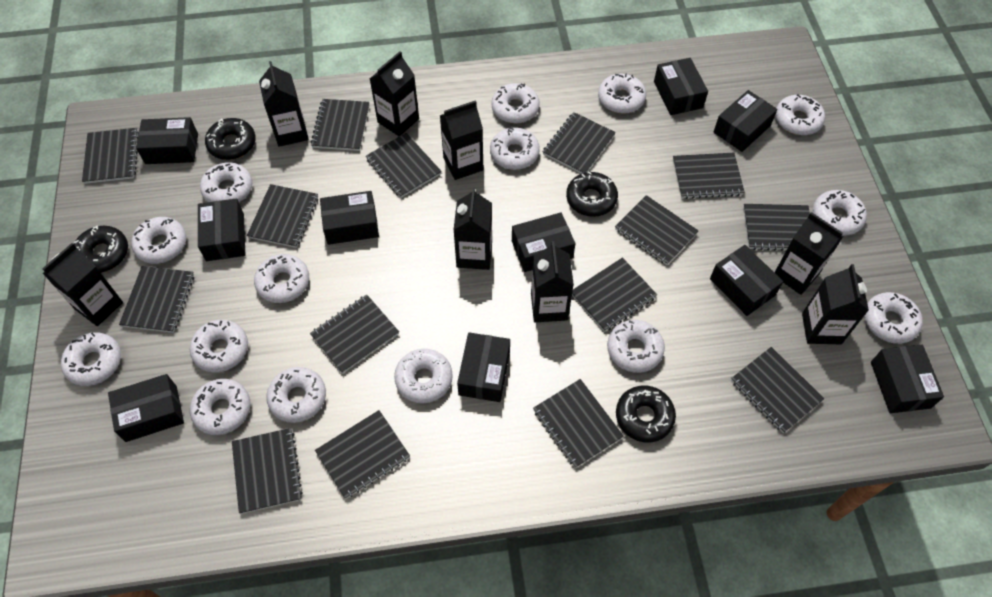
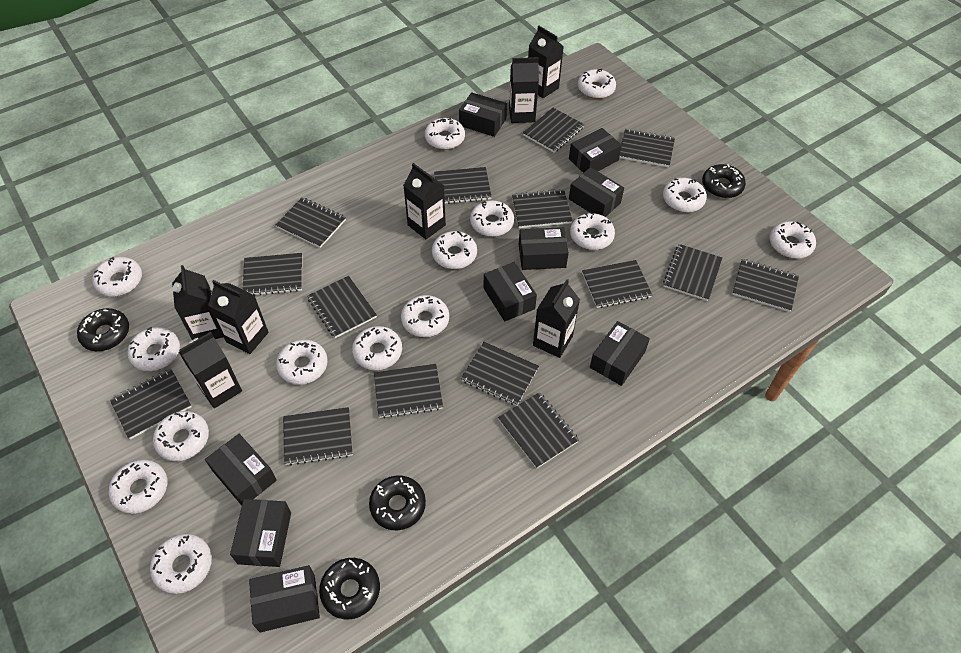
black box: [108,374,184,442] [136,117,198,164] [198,198,245,261] [320,191,379,245] [457,332,510,402] [512,213,575,272] [654,58,708,115] [710,245,783,316] [714,90,778,152] [871,345,944,413] = 10 -> [205,434,277,506] [230,499,291,567] [249,565,320,633] [459,92,507,137] [483,262,537,322] [519,227,569,270] [569,128,622,173] [569,167,624,217] [590,321,650,386] = 9
black carton: [42,243,123,326] [259,61,309,147] [370,51,419,136] [440,100,483,180] [454,187,492,270] [531,241,574,322] [774,212,843,295] [802,264,869,344] = 8 -> [172,265,223,340] [179,332,242,408] [208,280,269,354] [403,163,446,239] [509,57,539,123] [528,26,564,98] [533,279,580,358] = 7

